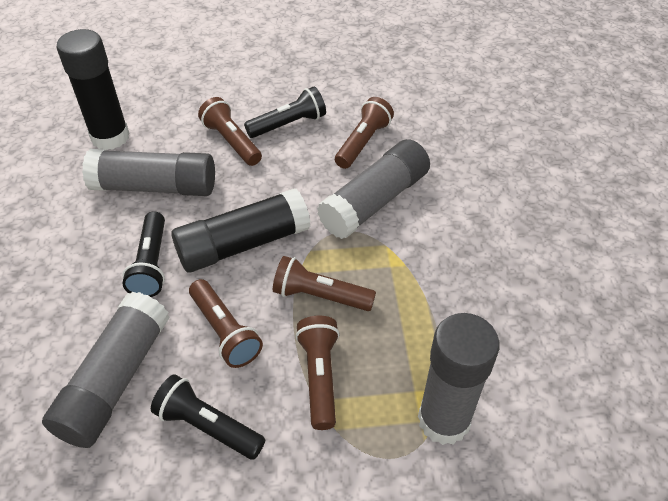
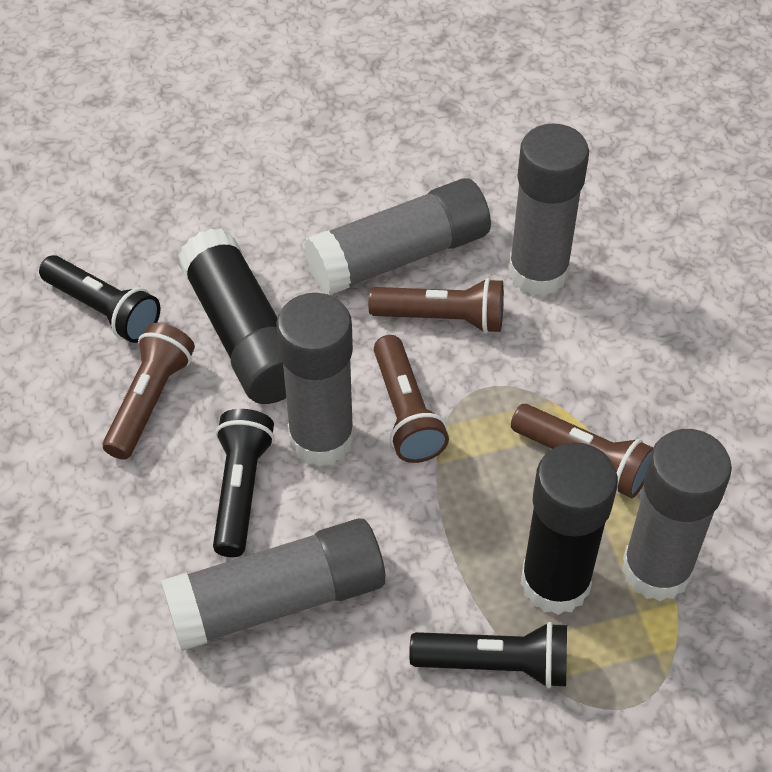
brown flashlight: [189,279,263,368] [198,97,262,166] [273,256,376,311] [296,316,339,430] [335,97,394,169] = 5 -> [103,323,195,460] [368,278,504,334] [374,335,449,463] [511,404,653,498] = 4
grey glue stick: [42,292,170,448] [82,149,215,196] [317,139,430,239] [418,313,499,445] = 4 -> [161,518,385,651] [276,293,355,466] [304,178,491,295] [509,123,589,296] [622,429,732,602] = 5

